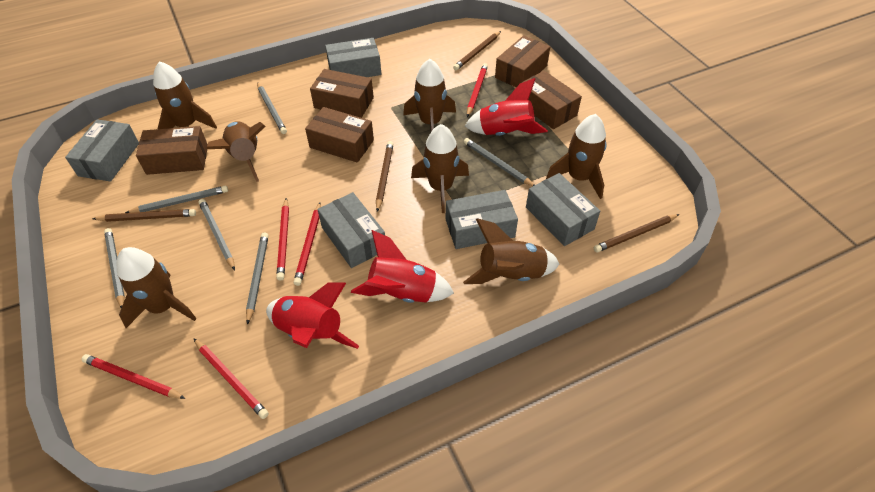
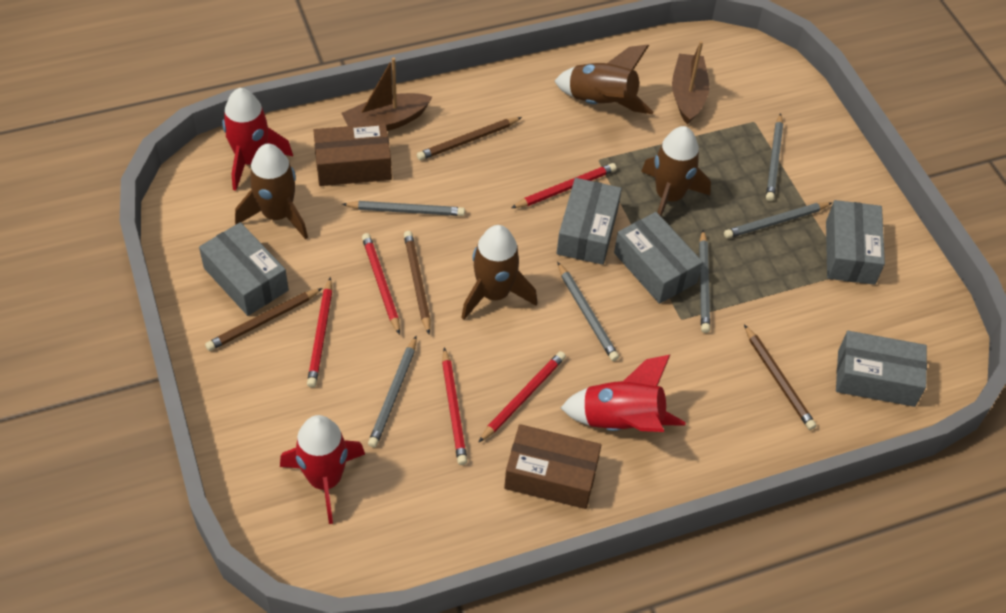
brown boat: none = 0 -> [341,57,432,131] [672,41,709,125] = 2
brown box: [136,126,208,175] [305,107,374,163] [310,69,374,118] [495,35,550,87] [521,71,582,129] = 5 -> [313,123,392,186] [504,424,601,509] = 2
brown rocket: [117,247,197,328] [153,61,217,129] [207,122,266,182] [403,59,456,131] [411,124,469,213] [463,218,560,284] [546,114,607,199] = 7 -> [235,144,308,240] [461,225,537,320] [555,45,653,114] [641,126,711,216] = 4

